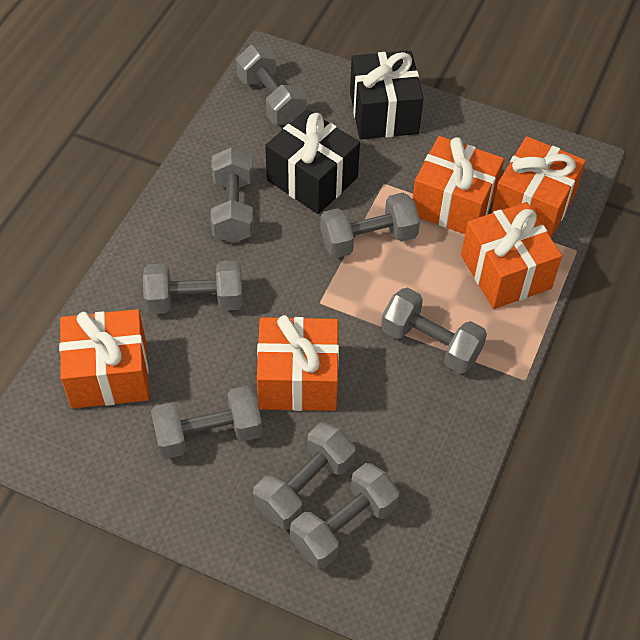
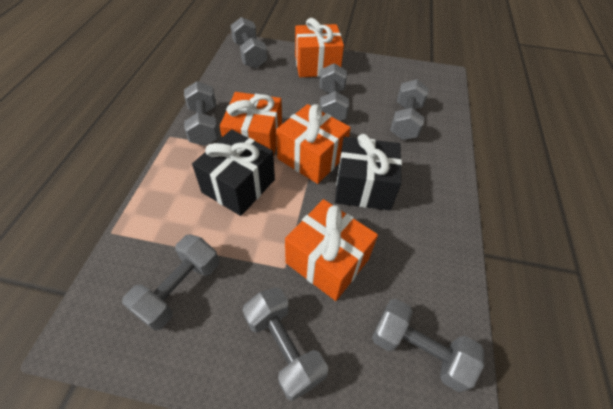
grey dumbbell: [143,260,242,314] [151,386,262,459] [211,147,254,243] [236,45,307,125] [253,422,355,529] [290,463,399,569] [320,193,420,258] [381,288,487,374] = 8 -> [122,234,219,331] [184,81,219,146] [231,17,267,68] [243,287,328,401] [319,63,349,121] [372,299,484,392] [390,79,429,140] = 7
orange gift: [59,309,149,408] [257,315,339,411] [413,136,504,234] [461,202,562,309] [491,136,586,238] = 5 -> [220,92,282,155] [276,104,351,184] [285,199,378,301] [295,18,344,77] = 4

